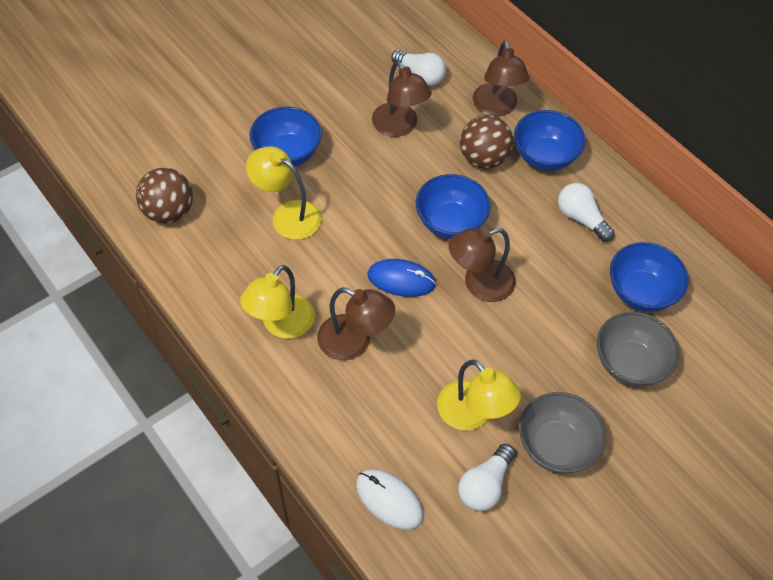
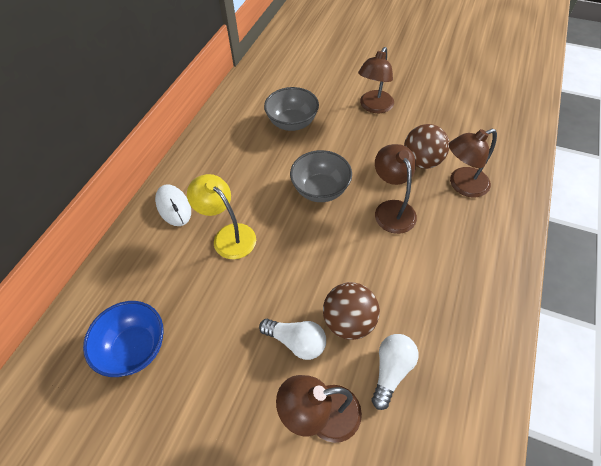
blue bowl: [250,107,322,166] [416,174,491,239] [514,110,586,171] [610,242,689,312] = 4 -> [83,301,163,377] = 1
blue mouse: [368,259,436,297] = 1 -> none = 0
white light bulb: [391,49,446,86] [458,444,516,511] [558,183,615,242] = 3 -> [259,318,326,360] [372,334,418,410] = 2
yellow lamp: [240,265,315,339] [246,147,322,240] [437,360,521,430] = 3 -> [187,174,256,259] = 1

